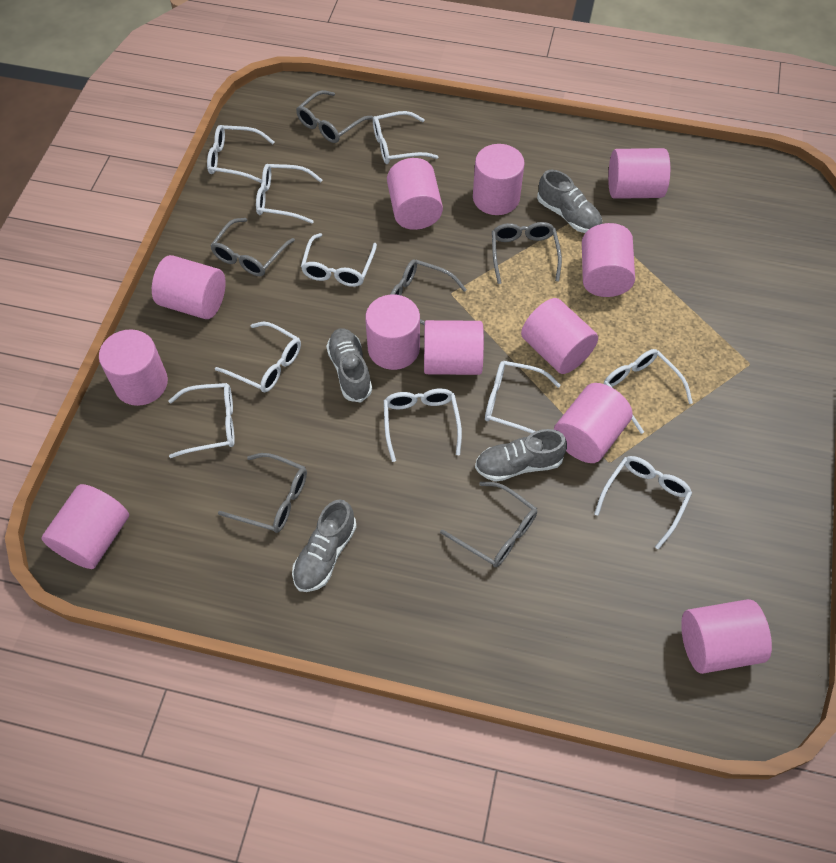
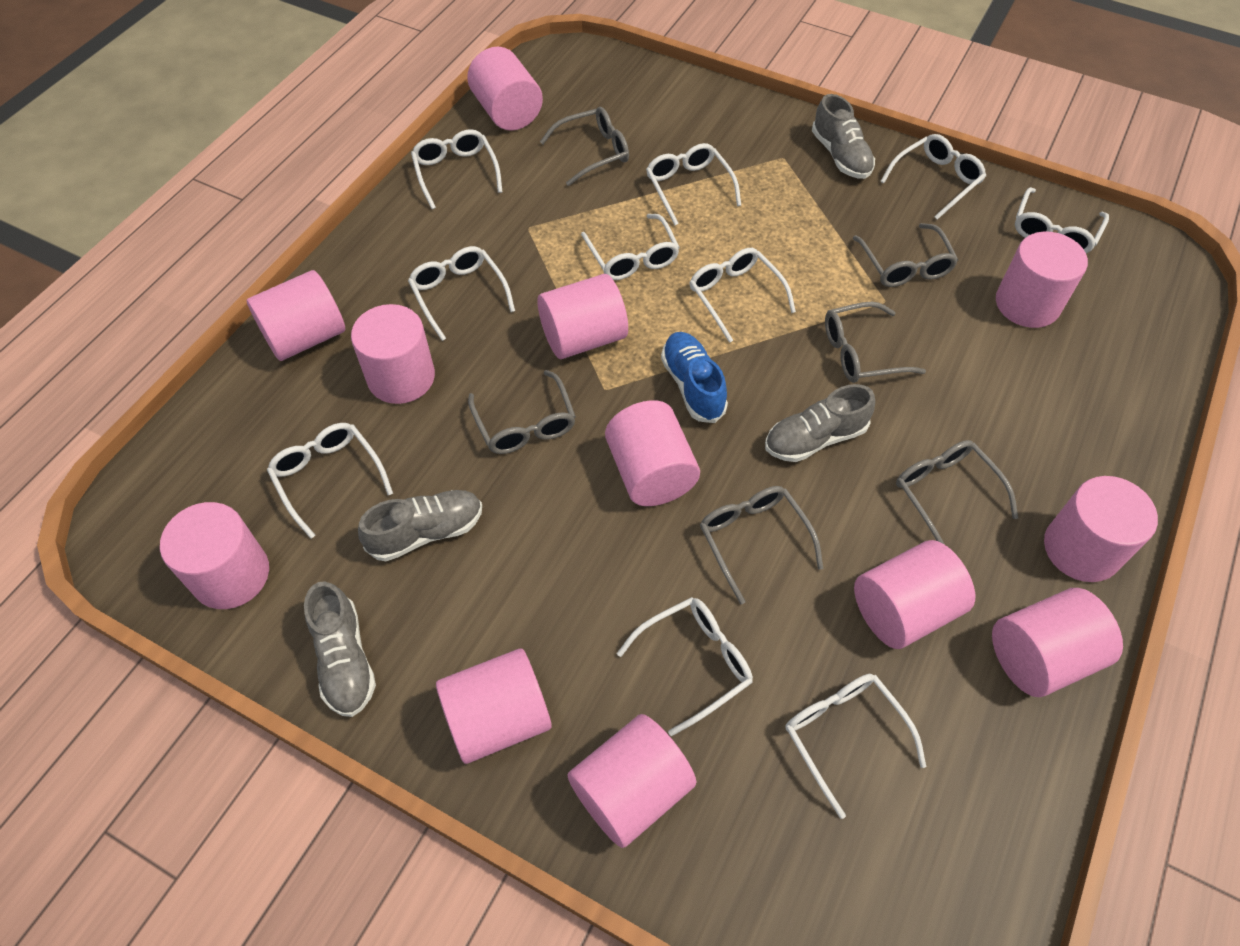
blue shoe: none = 0 -> [661,332,728,423] = 1

